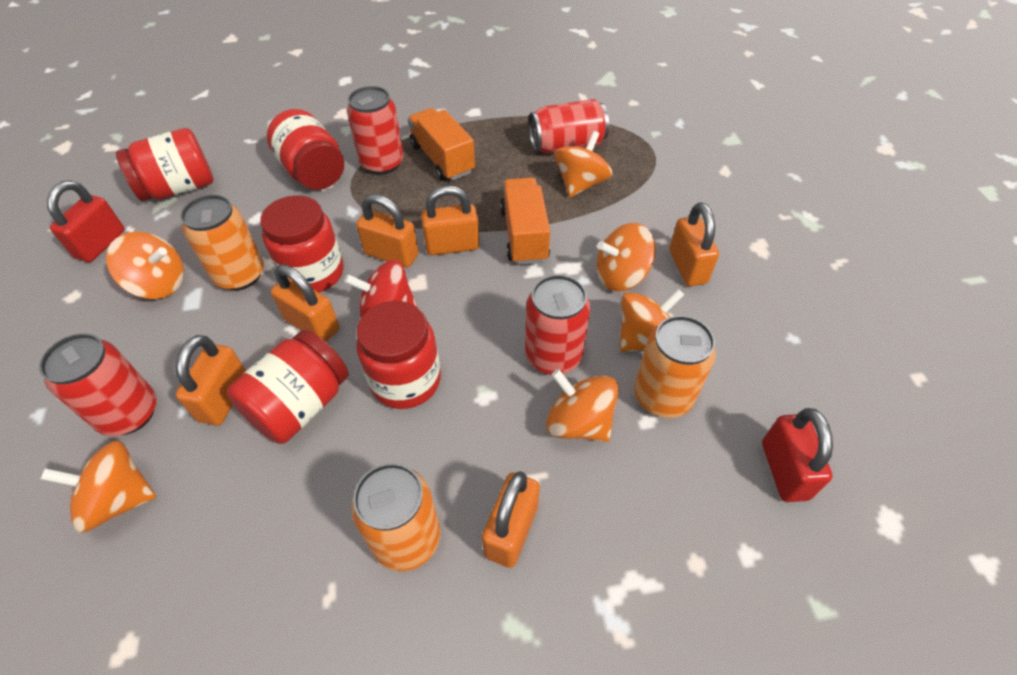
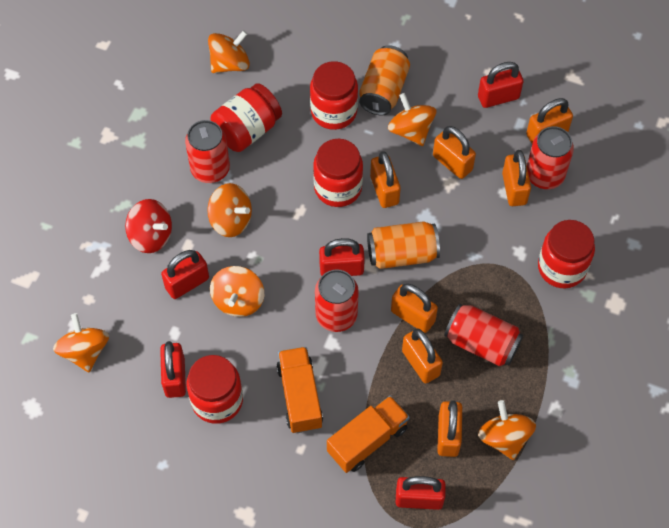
orange can: [180,195,264,291] [351,463,440,571] [634,315,716,418] = 3 -> [359,45,410,115] [367,221,440,269] = 2
orange padlock: [175,335,246,426] [271,264,339,342] [356,194,419,267] [421,186,479,255] [482,471,540,568] [669,202,719,286] = 6 -> [370,151,401,208] [391,284,438,333] [402,329,443,383] [433,126,476,179] [437,401,462,457] [502,150,531,206] [526,98,573,144] = 7
red padlock: [47,180,124,262] [762,408,833,502] = 2 -> [160,341,186,398] [161,250,209,299] [319,238,365,276] [396,476,446,510] [478,62,523,108] = 5

